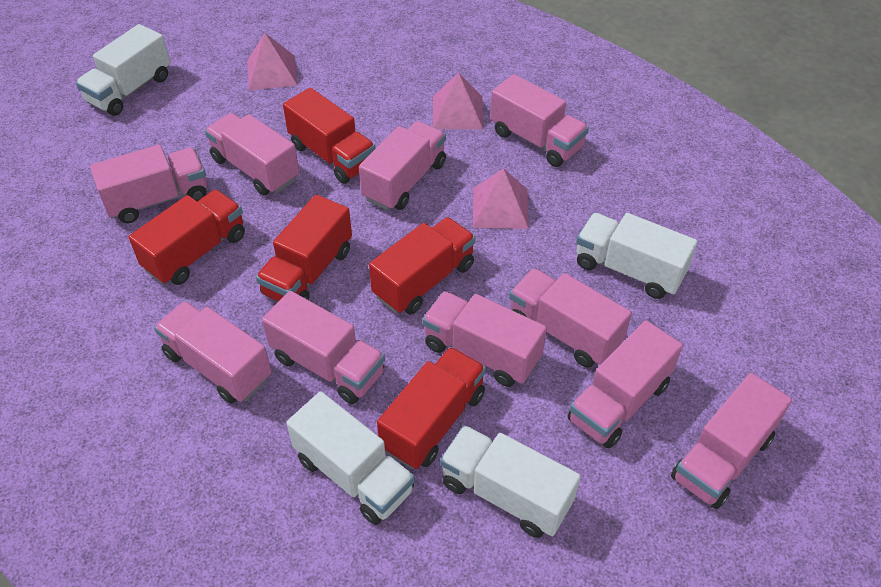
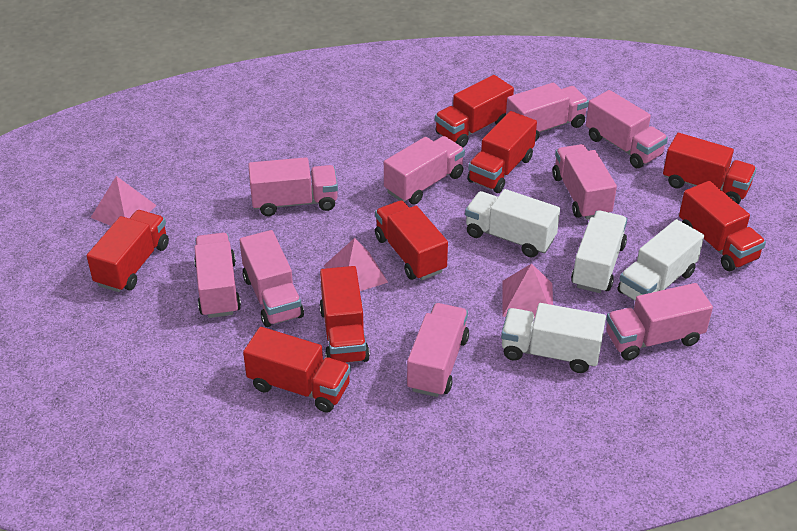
pink truck: [90,145,207,223] [154,301,272,404] [205,113,299,195] [262,291,385,404] [359,121,446,211] [422,291,547,387] [490,74,589,167] [509,268,632,368] [567,320,683,449] [671,373,792,509] = 10 -> [194,233,241,318] [240,230,304,327] [248,157,338,216] [384,136,465,205] [407,303,469,397] [506,82,589,142] [553,144,617,220] [586,90,668,168] [606,283,713,361] = 9
red truck: [129,190,245,285] [256,195,352,302] [283,88,376,184] [369,217,476,315] [377,347,486,469] = 5 -> [87,210,169,292] [243,327,351,413] [319,266,370,363] [375,200,448,280] [435,75,514,148] [467,111,537,193] [663,133,757,204] [679,181,766,271] = 8

